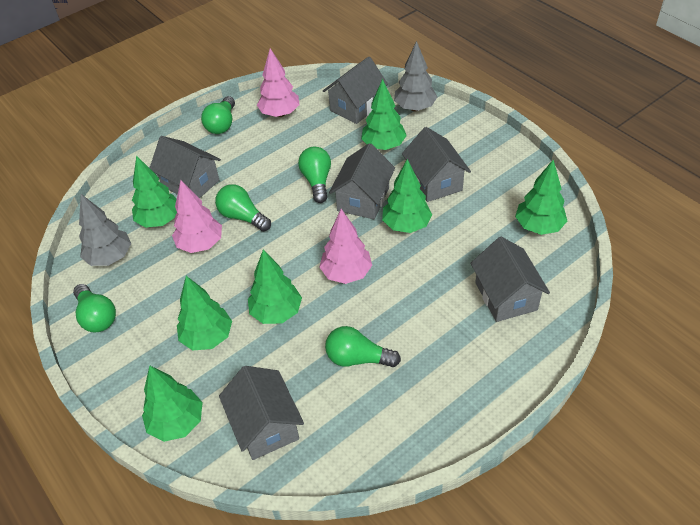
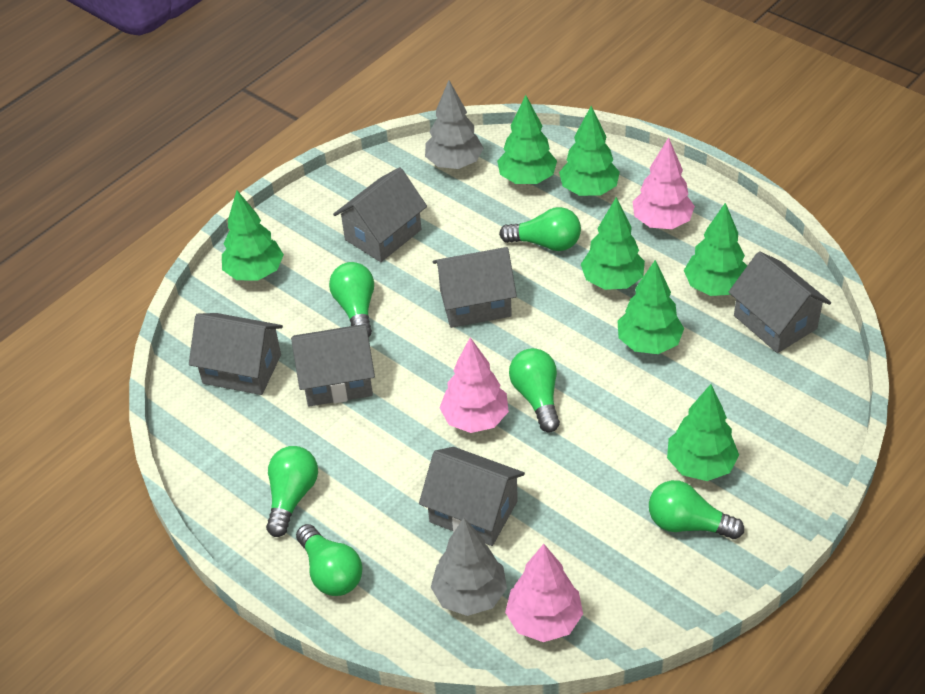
green light bulb: [73,284,116,332] [201,96,235,134] [215,184,271,232] [298,147,331,203] [325,326,401,367] = 5 -> [266,446,318,537] [296,524,363,596] [329,262,374,337] [499,207,581,251] [509,348,560,433] [649,480,744,539] = 6

